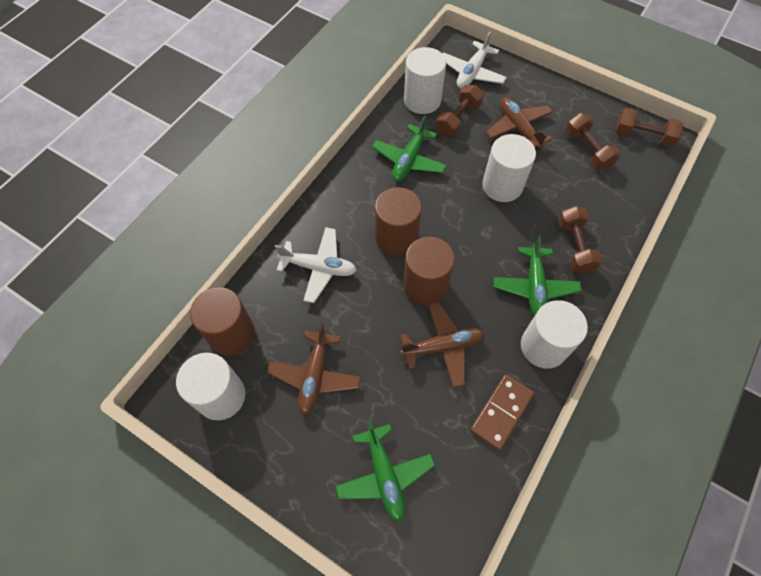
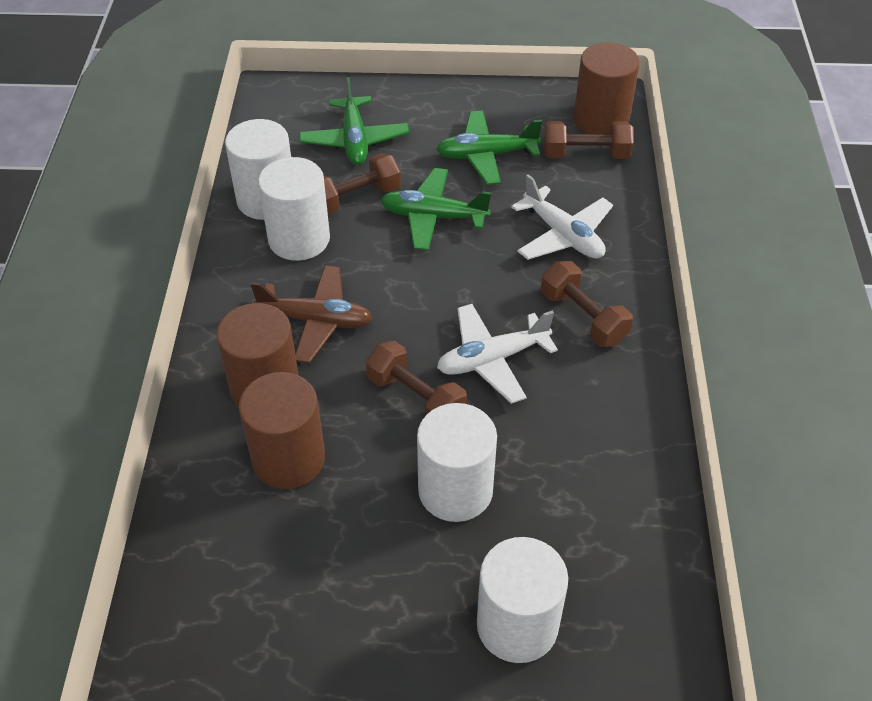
brown domino: [470,374,534,451] = 1 -> none = 0
brown plane: [267,323,361,415] [400,301,484,388] [485,98,553,150] = 3 -> [251,265,373,363] = 1

